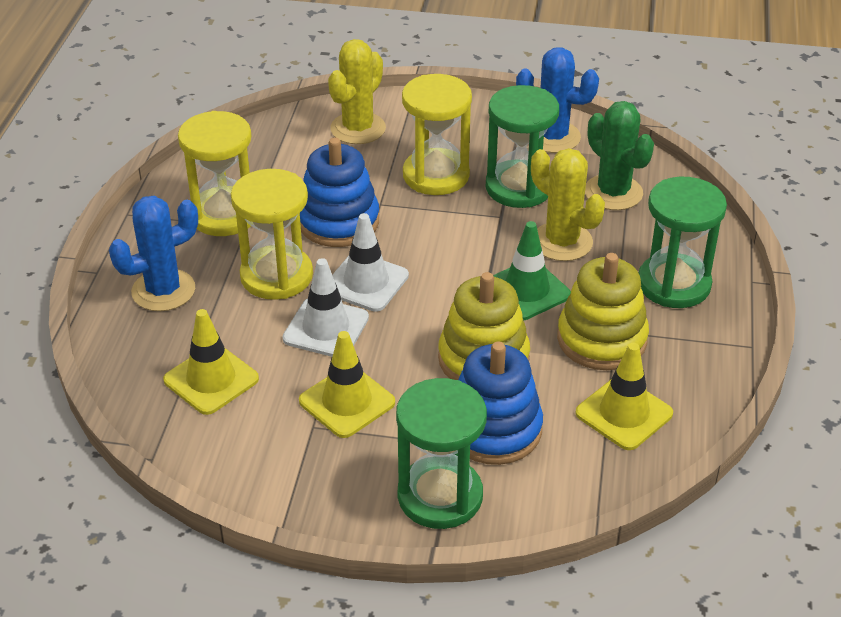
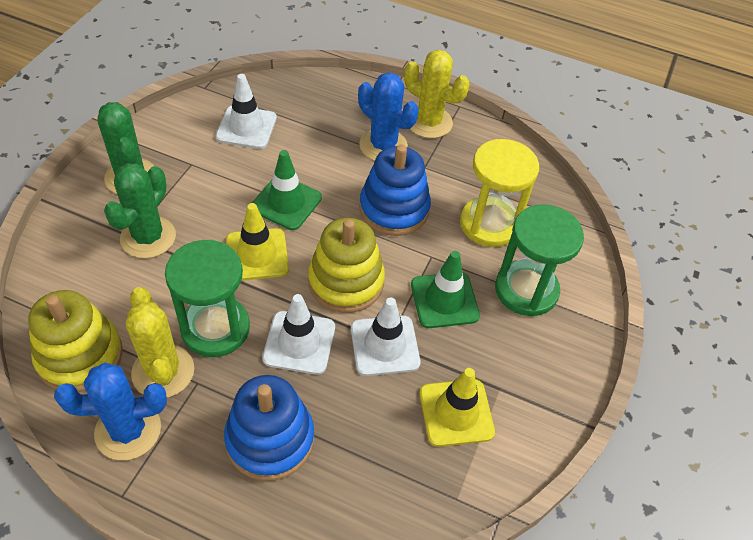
green cactus: [585,101,654,210] = 1 -> [97,102,154,194] [104,163,176,258] = 2
green hourglass: [396,378,487,529] [486,85,559,208] [639,177,727,308] = 3 -> [165,240,250,357] [495,204,584,316] = 2
green traffic cone: [493,221,571,321] = 1 -> [252,150,322,230] [411,251,480,328] = 2
white traffic cone: [282,258,369,357] [332,213,409,312] = 2 -> [216,74,277,149] [262,294,335,375] [351,297,420,376] = 3
yellow hourglass: [178,111,251,236] [231,169,313,300] [402,74,472,195] = 3 -> [460,139,539,247] = 1
yellow traffic cone: [163,309,259,415] [299,331,395,438] [575,343,673,450] = 3 -> [226,203,289,281] [420,368,495,447] = 2

